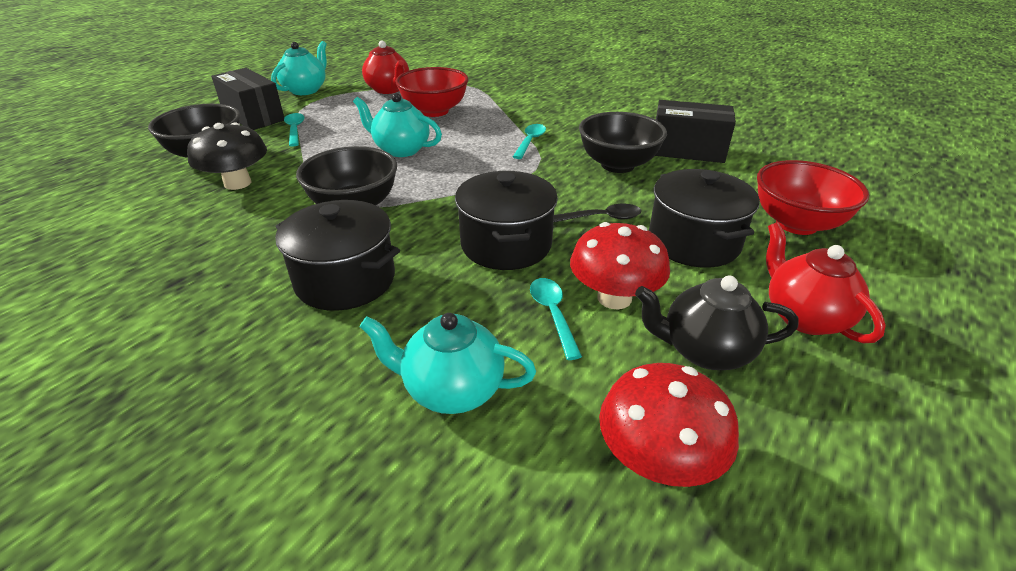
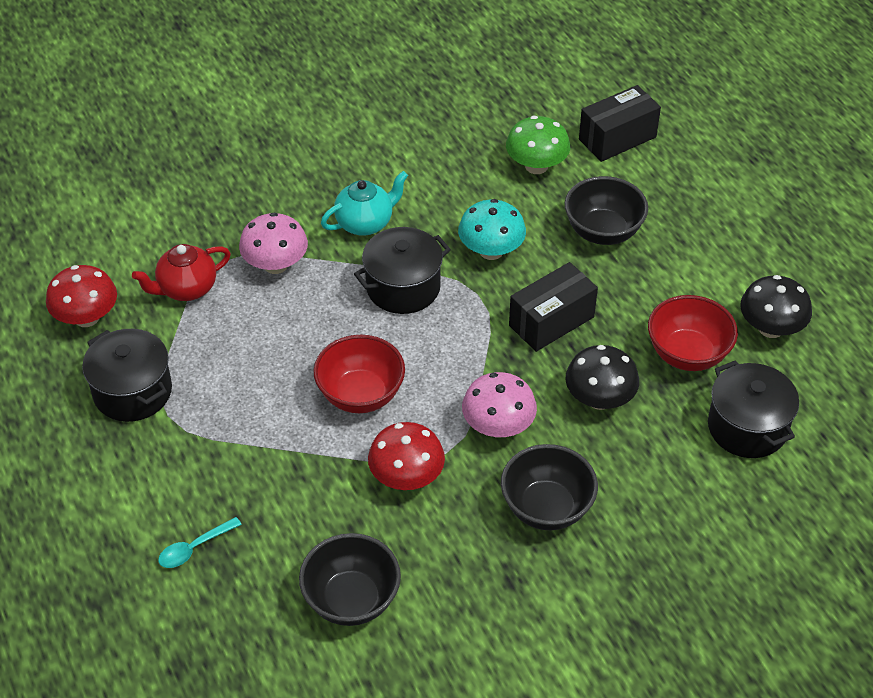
black mushroom: [187,122,267,190] = 1 -> [565,345,639,410] [740,275,812,338] = 2
black spoon: [553,204,641,223] = 1 -> none = 0
black teapot: [635,276,799,370] = 1 -> none = 0
green mushroom: none = 0 -> [506,116,570,174] = 1
pink mushroom: none = 0 -> [239,213,308,274] [462,372,537,438] = 2
red teapot: [362,41,409,94] [766,222,886,343] = 2 -> [132,244,231,301] = 1
turquoise mushroom: none = 0 -> [458,199,526,260] = 1
turquoise spoon: [284,113,305,147] [513,124,546,159] [530,278,582,360] = 3 -> [158,517,242,568] = 1
turquoise teapot: [271,41,327,95] [353,93,442,157] [359,313,536,414] = 3 -> [321,171,408,236] = 1

